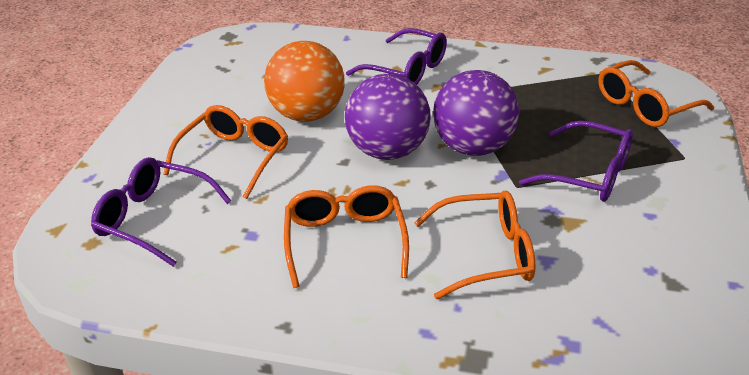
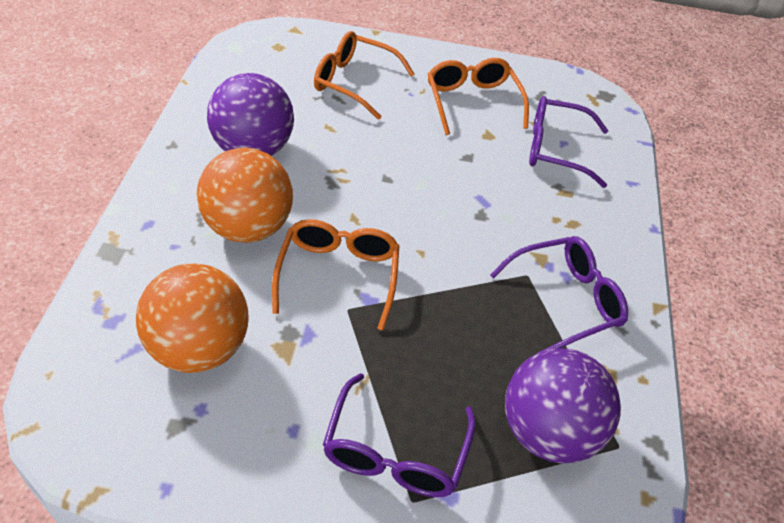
orange ball: [264,41,345,122] = 1 -> [136,263,249,373] [197,148,293,243] = 2
orange glasses: [163,105,288,199] [284,185,409,288] [414,191,536,299] [598,60,714,127] = 4 -> [272,219,399,331] [314,31,415,120] [428,58,529,135] = 3

